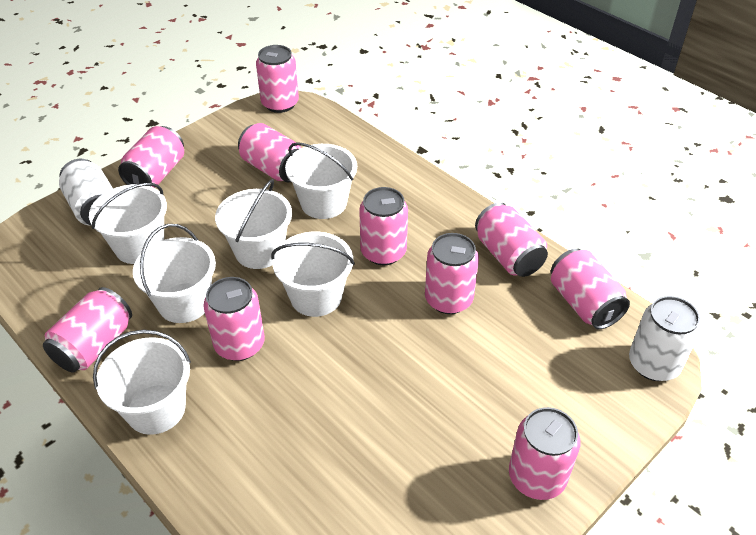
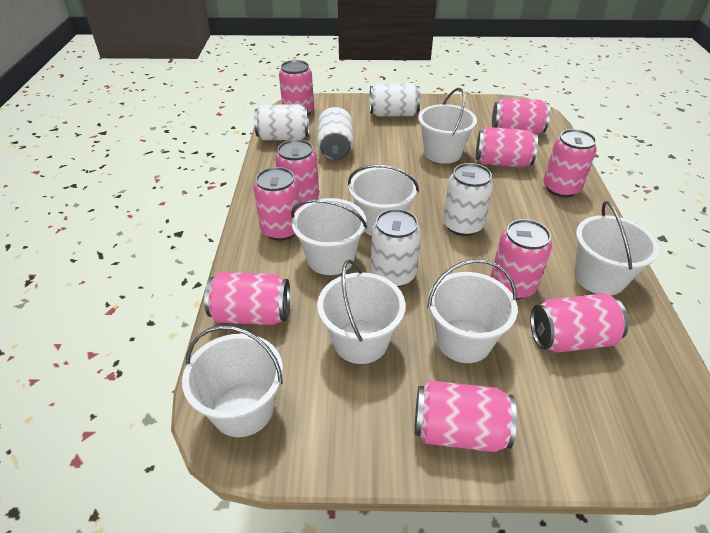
white bucket: [89,183,167,264] [93,330,191,435] [133,224,216,323] [215,179,292,269] [271,232,355,317] [285,142,357,219] = 6 -> [182,325,283,437] [291,198,367,275] [317,260,405,364] [348,165,419,236] [418,88,477,164] [427,259,518,363] [574,201,659,295] = 7
white can: [59,159,113,226] [629,296,701,381] = 2 -> [254,104,309,140] [317,107,353,161] [370,82,420,117] [371,209,421,287] [443,163,493,236] = 5

